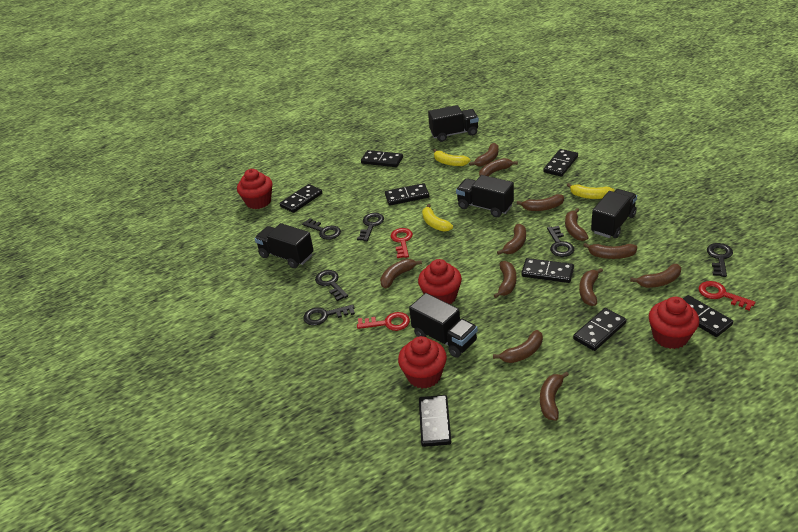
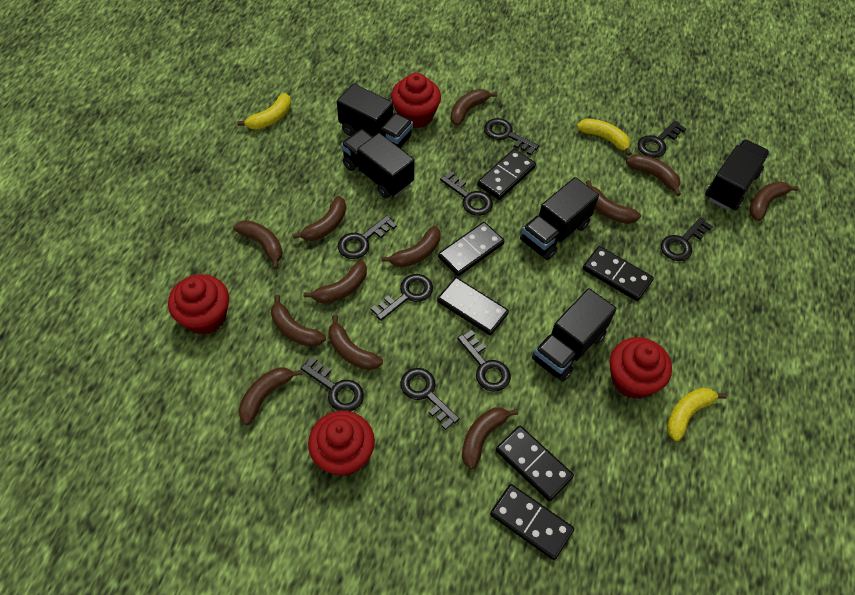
black domino: [280,184,322,213] [361,150,403,167] [385,183,429,206] [419,395,451,447] [521,258,574,283] [543,149,578,177] [573,308,626,351] [683,295,733,337] = 8 -> [437,277,509,335] [438,222,504,276] [477,149,536,200] [490,484,574,560] [496,425,574,501] [583,246,654,301] = 6
black key: [302,218,341,240] [303,304,355,325] [315,270,348,301] [357,213,384,241] [547,226,574,257] [707,243,733,277] = 6 -> [300,357,364,412] [338,215,397,259] [371,274,433,321] [400,368,460,430] [440,171,493,216] [457,330,511,392] [484,118,539,156] [638,121,686,158] [661,217,713,261] = 9
red key: [357,312,410,331] [390,228,413,258] [698,281,755,310] = 3 -> none = 0

